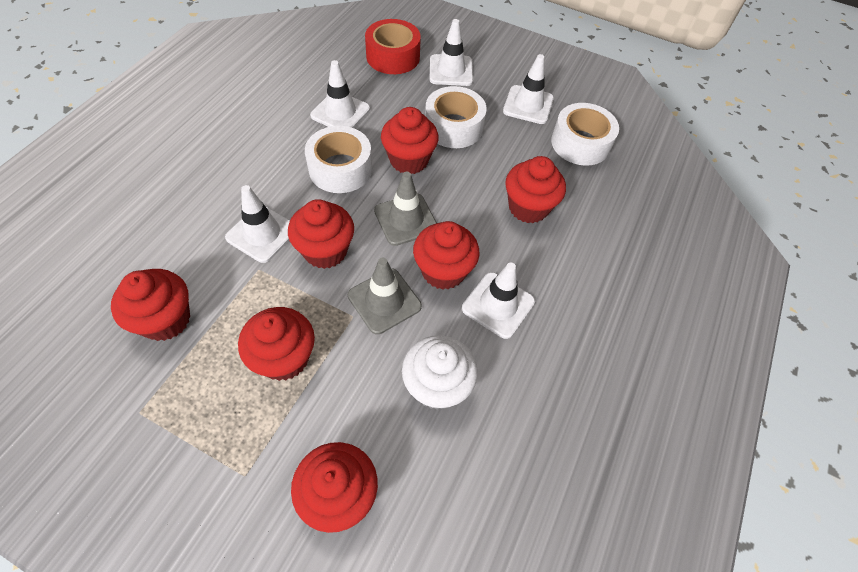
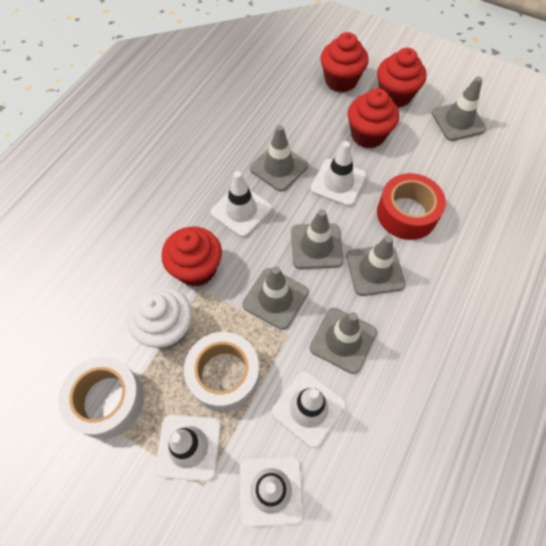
grey traffic cone: [348,257,422,335] [374,171,437,246] = 2 -> [243,266,308,330] [250,125,308,192] [291,209,343,269] [310,308,377,374] [346,236,406,296] [432,76,487,141] = 6
red cupcake: [111,269,190,341] [238,307,315,381] [288,199,354,269] [291,442,378,533] [381,107,439,174] [413,221,479,290] [505,156,566,223] = 7 -> [161,227,222,287] [320,32,369,92] [348,88,399,148] [377,48,426,108] = 4
white tape: [305,126,372,193] [425,86,487,148] [551,103,619,166] = 3 -> [58,357,144,439] [184,332,260,412] = 2

